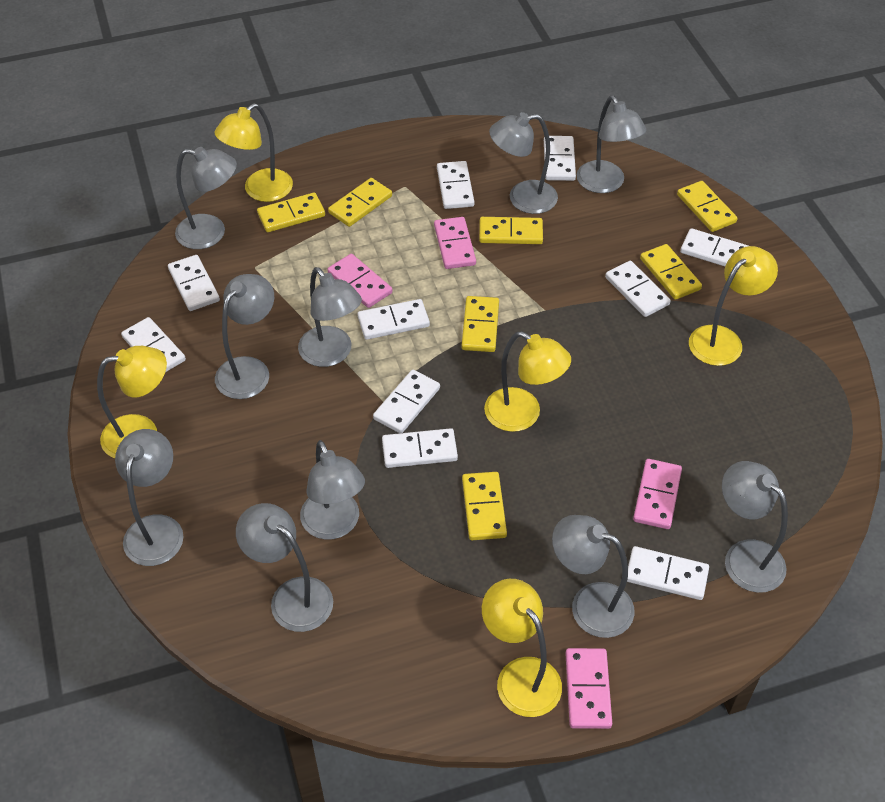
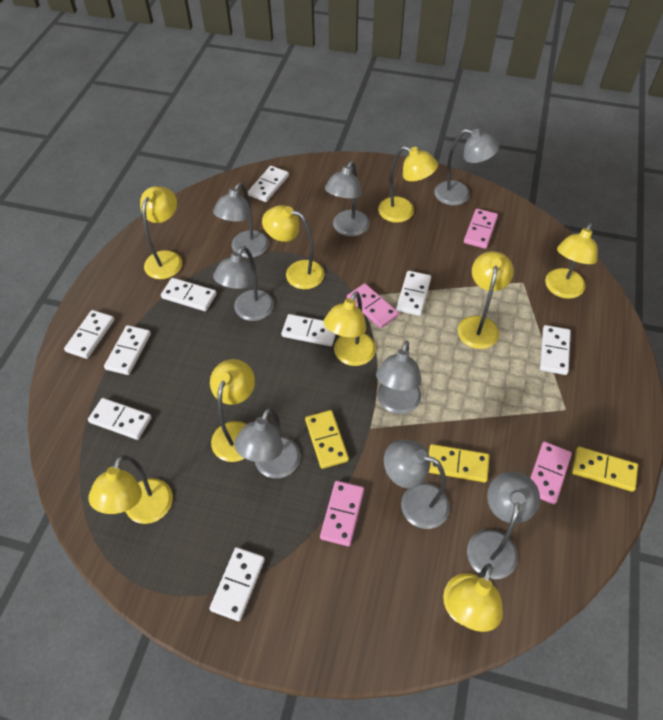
grey lamp: [115,429,184,566] [175,147,237,249] [215,274,274,399] [236,503,333,632] [298,267,362,367] [300,440,365,540] [489,112,558,214] [552,515,634,638] [577,96,646,193] [722,461,788,593] = 10 -> [213,183,269,258] [213,246,274,321] [234,408,301,478] [325,161,369,236] [376,341,422,414] [384,439,450,529] [434,129,499,206] [467,471,540,579] = 8
white domino: [121,317,186,372] [168,255,220,311] [358,299,430,340] [373,370,440,433] [382,428,458,468] [437,161,474,209] [544,136,576,181] [605,261,671,317] [627,546,709,600] [680,228,749,266] = 10 -> [64,310,114,359] [88,398,152,440] [104,325,151,375] [161,278,217,311] [209,547,265,621] [248,166,289,202] [281,314,336,346] [396,271,431,316] [540,325,571,375] = 9
yellow domino: [257,192,325,232] [328,178,392,227] [461,296,499,352] [462,472,507,540] [479,217,543,244] [640,244,702,300] [677,181,738,232] = 7 -> [305,410,349,469] [428,444,489,482] [572,447,638,492] = 3
yellow lamp: [97,346,167,458] [214,103,293,202] [482,579,562,717] [484,331,571,432] [689,246,778,366] = 5 -> [89,455,173,524] [140,186,182,279] [210,359,255,462] [262,205,325,289] [324,292,376,366] [378,146,438,223] [443,564,503,632] [458,251,514,349] [545,223,598,299] = 9

